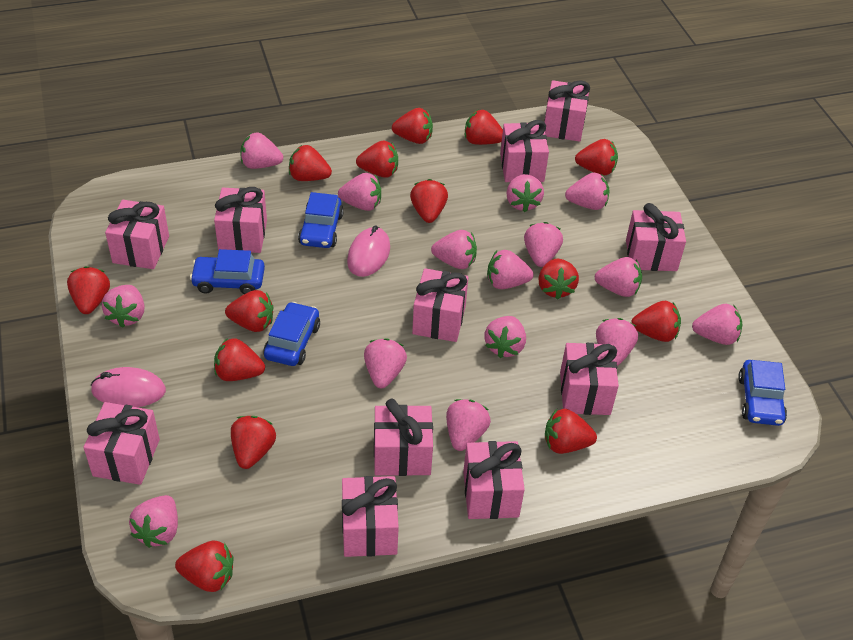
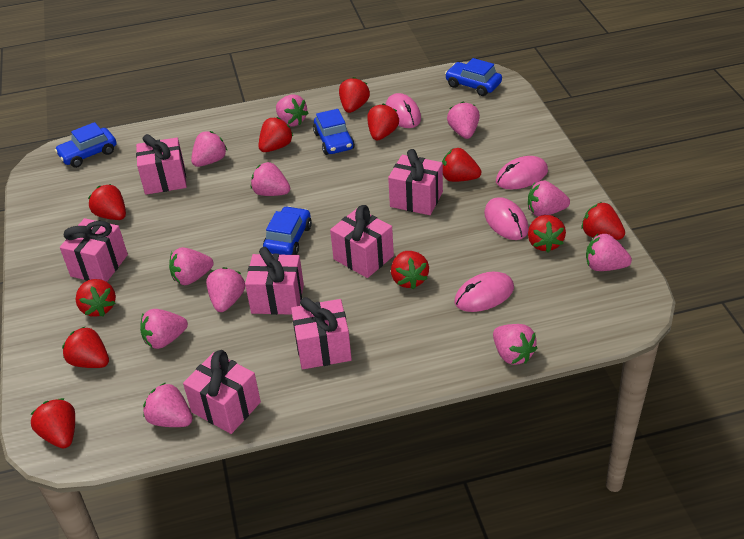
pink gift: [83,402,160,485] [105,200,169,269] [214,187,267,253] [342,476,399,557] [374,399,433,476] [412,268,469,342] [463,441,525,519] [500,120,549,182] [544,80,590,142] [560,343,619,415] [626,203,686,271] = 11 -> [60,218,128,282] [136,134,187,195] [183,350,261,434] [245,247,304,315] [291,297,352,370] [330,205,394,278] [388,149,443,215] = 7
pink mouse: [91,367,166,407] [347,225,390,277] = 2 -> [386,93,421,128] [455,272,514,312] [484,197,529,240] [496,156,548,189] = 4
pink strawberry: [102,285,145,328] [129,495,178,548] [240,133,283,169] [338,173,381,211] [364,338,407,388] [431,230,477,269] [446,399,491,451] [485,316,526,358] [487,250,534,289] [506,174,544,212] [524,222,563,267] [565,173,610,210] [595,257,642,297] [596,318,638,366] [692,304,743,345] = 15 -> [140,309,188,349] [143,382,193,427] [169,247,213,285] [191,131,227,167] [206,267,245,312] [251,162,290,196] [276,94,308,126] [447,102,480,139] [493,324,537,365] [528,180,570,217] [586,234,632,271] = 11
red strawberry: [67,266,110,314] [175,541,233,592] [214,338,265,381] [225,290,273,332] [231,416,276,469] [289,145,332,181] [356,141,398,178] [392,108,433,144] [410,179,448,223] [465,110,503,145] [538,259,579,300] [545,409,597,454] [575,139,618,175] [631,301,681,342] = 14 -> [30,398,75,448] [62,327,109,368] [76,279,116,317] [88,184,126,220] [259,117,293,152] [339,77,370,113] [367,104,399,141] [391,251,429,289] [442,148,481,182] [528,215,566,252] [581,202,625,240] = 11

